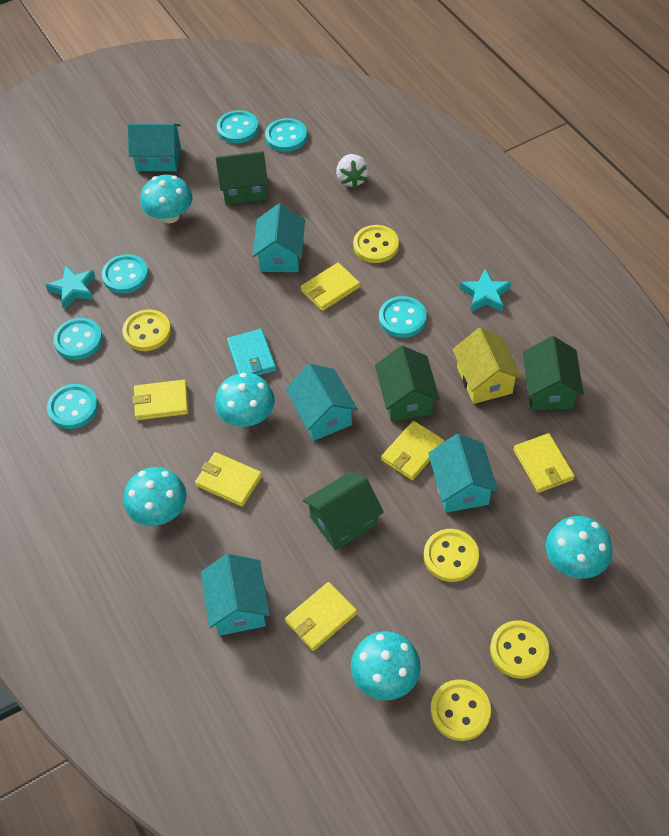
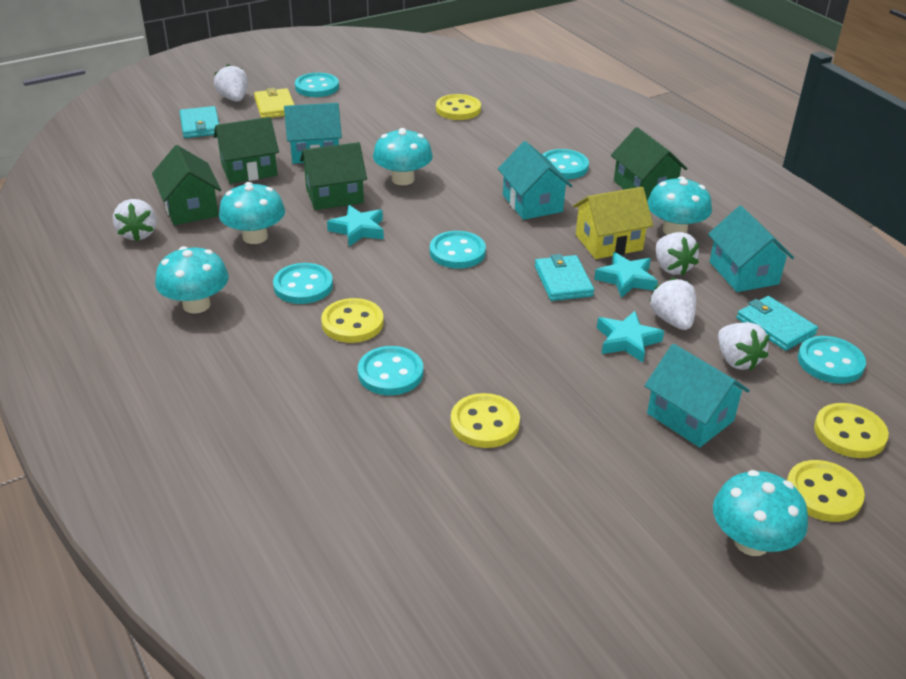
turquoise house: [128,123,181,171] [201,554,270,636] [253,204,305,272] [286,364,358,441] [428,434,498,513] = 5 -> [284,103,342,164] [498,141,572,220] [645,344,750,448] [708,206,794,292] = 4
turquoise star: [46,265,96,309] [460,269,511,312] = 2 -> [327,205,384,246] [594,252,658,298] [597,311,664,362] = 3
turquoise wallet: [227,329,276,376] = 1 -> [180,106,219,138] [535,254,594,301] [737,296,818,351] = 3
white strawberry: [336,154,369,188] = 1 -> [113,199,156,242] [214,64,248,102] [650,278,696,330] [656,232,699,276] [718,322,769,371] = 5
yellow wallet: [132,380,188,420] [195,452,262,507] [285,582,357,651] [301,263,360,311] [381,421,445,480] [513,433,575,493] = 6 -> [254,88,294,118] = 1

